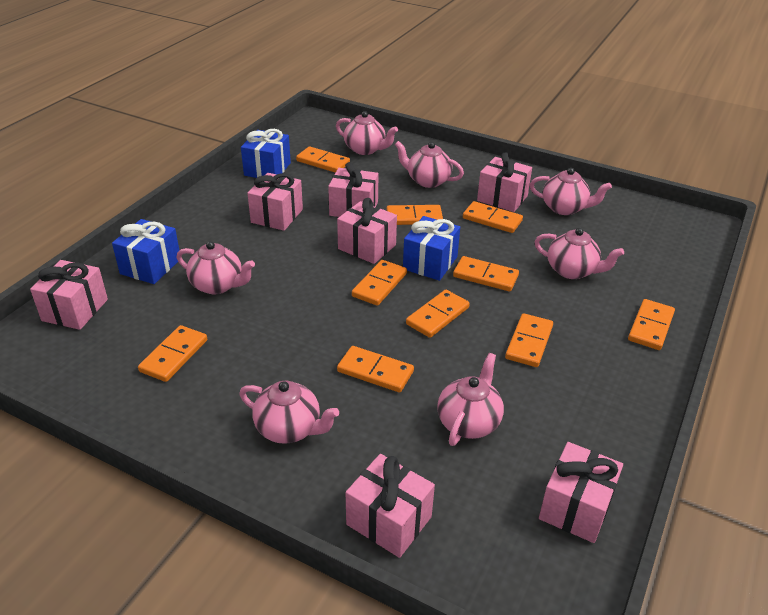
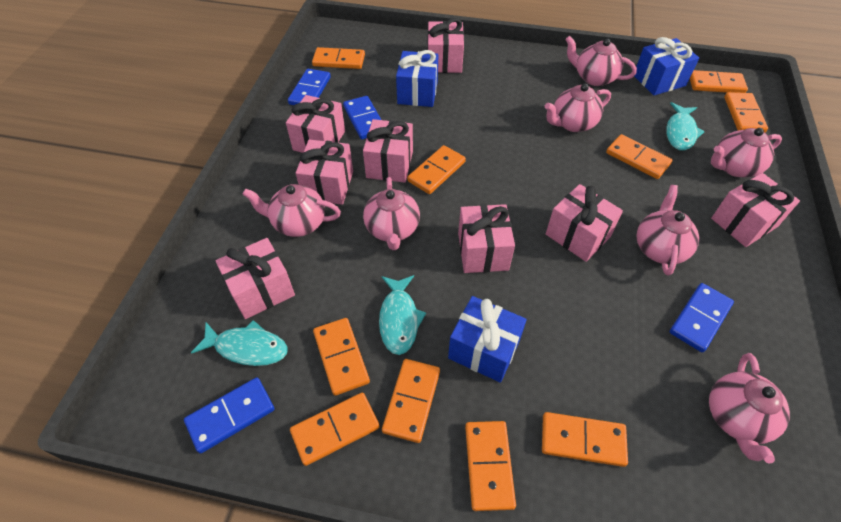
blue domino: none = 0 -> [184,377,275,453] [288,69,331,105] [343,96,381,139] [670,283,734,352] = 4
pink gift: [30,260,108,330] [247,173,303,231] [328,162,379,217] [337,198,397,264] [346,454,435,558] [477,152,532,212] [539,442,623,543] = 7 -> [216,238,295,319] [286,95,345,153] [296,140,353,205] [363,119,413,183] [427,18,464,73] [458,204,515,273] [546,184,623,262] [711,173,800,247] = 8
turquoise fish: none = 0 -> [191,320,288,366] [379,275,426,355] [666,102,705,150] = 3

